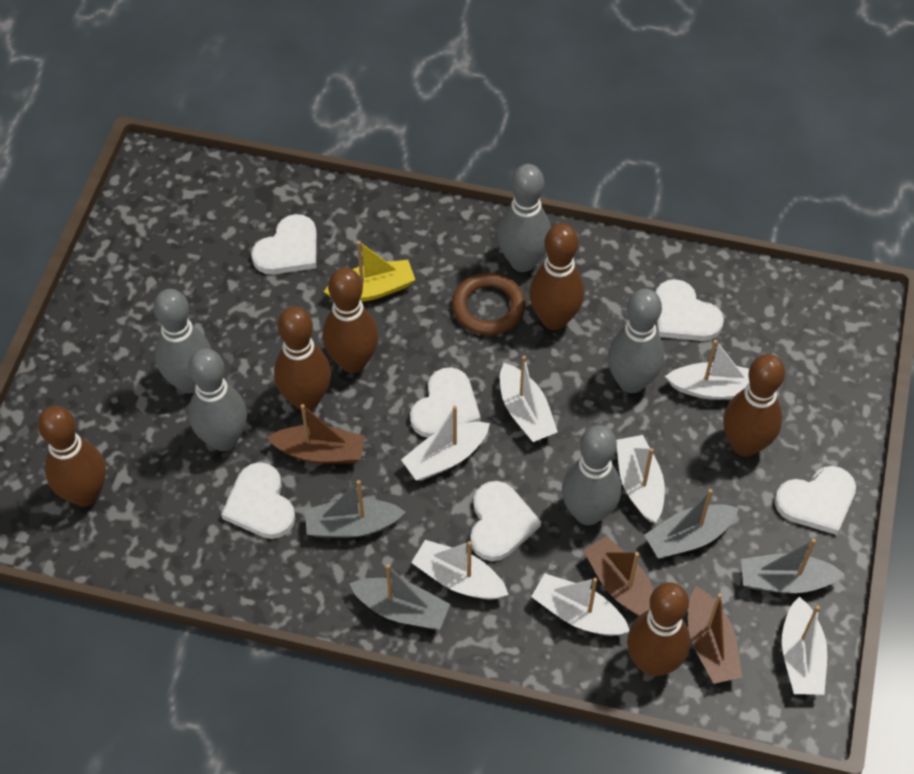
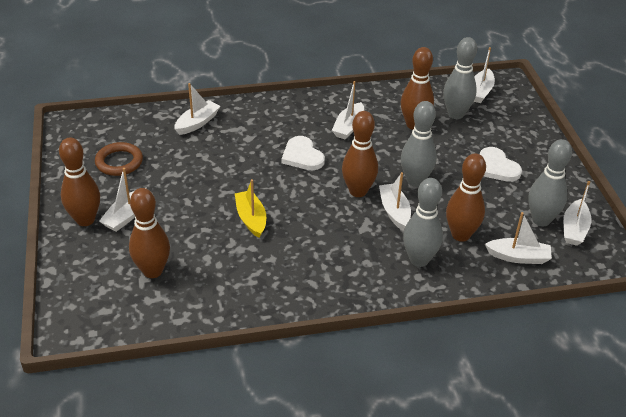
brown boat: [267,404,365,464] [584,536,654,617] [688,586,742,684] = 3 -> none = 0
brown bowling pin: [38,406,106,507] [274,307,331,411] [323,268,379,373] [529,223,584,330] [627,582,690,676] [723,354,785,457] = 6 -> [59,138,100,226] [129,188,170,278] [342,111,378,197] [401,47,434,130] [446,154,486,242] = 5
grey boat: [305,480,405,538] [349,564,450,630] [644,489,739,559] [741,539,844,593] = 4 -> none = 0
grey bowling pin: [153,289,211,393] [188,348,247,451] [498,164,551,272] [562,425,621,525] [608,289,664,393] = 5 -> [401,101,437,187] [403,178,443,267] [443,37,477,119] [528,139,572,226] = 4
white heart: [221,462,295,539] [251,214,317,274] [410,367,481,438] [470,481,541,561] [656,279,724,341] [775,466,856,535] = 6 -> [281,136,325,170] [480,147,522,182] = 2

